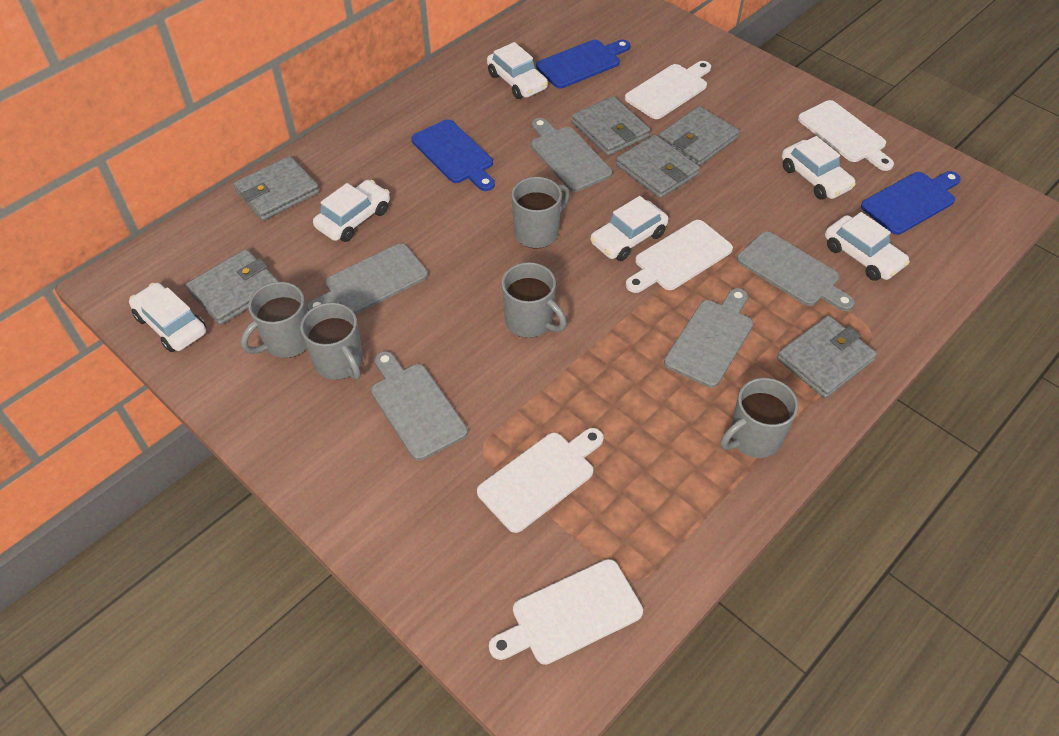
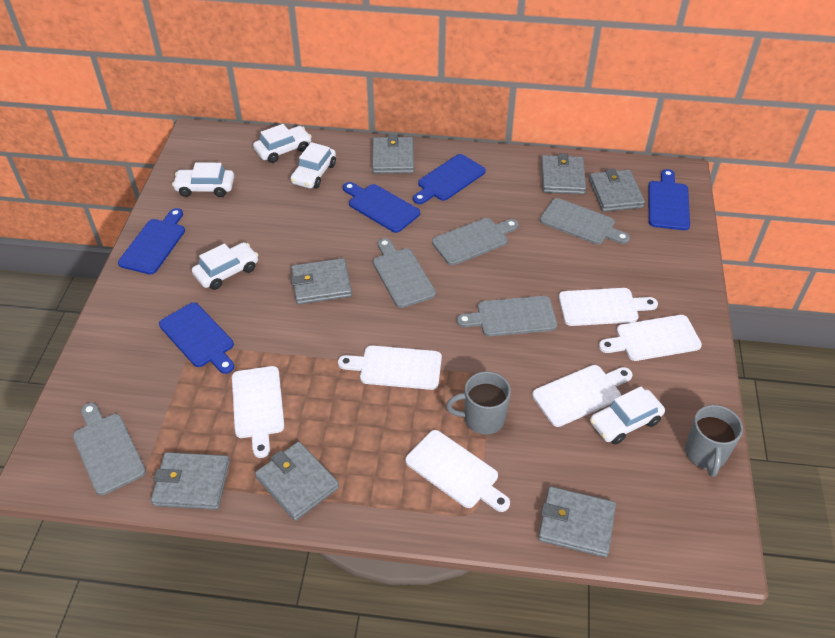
blue cutting board: [411,119,495,191] [536,40,630,89] [861,171,961,235] = 3 -> [118,208,185,275] [159,303,234,374] [343,182,420,233] [413,154,486,204] [648,169,690,230] = 5
grey mug: [241,282,307,358] [300,302,363,380] [502,262,567,338] [512,177,570,249] [721,378,798,458] = 5 -> [446,371,511,435] [685,405,743,477] = 2
grey wallet: [186,249,279,325] [233,156,320,221] [572,96,650,156] [616,135,700,198] [659,106,739,166] [777,315,877,398] = 6 -> [151,452,230,510] [255,441,339,521] [291,258,352,305] [372,135,414,174] [538,486,616,558] [541,153,586,194] [589,168,645,212] = 7
white car: [129,283,206,352] [313,180,390,242] [487,42,548,99] [590,196,669,261] [782,136,856,199] [825,212,910,281] = 6 -> [172,162,234,197] [192,242,258,290] [253,124,312,163] [291,142,336,189] [590,386,665,445] = 5
white cutting board: [477,428,604,533] [489,559,643,665] [625,61,711,119] [626,220,733,293] [798,100,894,171] = 5 -> [232,366,284,458] [338,345,442,390] [405,430,510,512] [532,365,632,427] [559,288,658,326] [599,315,702,361] = 6

